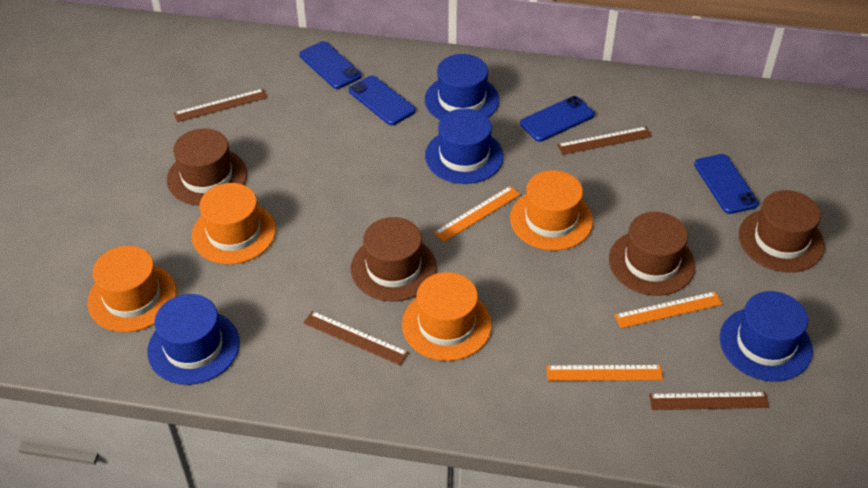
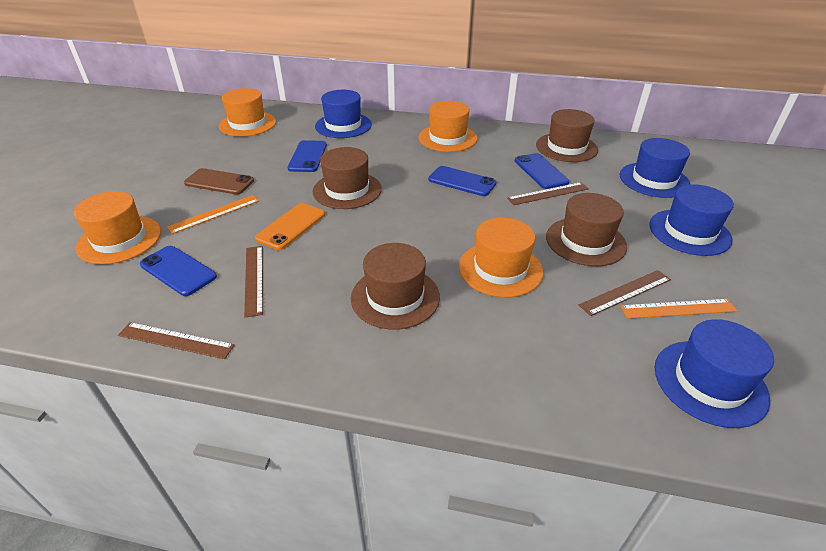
brown phone: none = 0 -> [184,168,254,195] = 1
orange phone: none = 0 -> [255,203,325,250] = 1
orange ruler: [433,186,521,242] [546,365,663,381] [614,291,723,328] = 3 -> [167,195,259,234] [620,299,737,319] = 2

